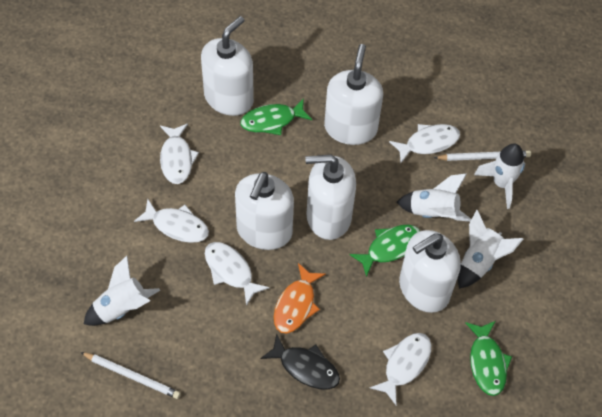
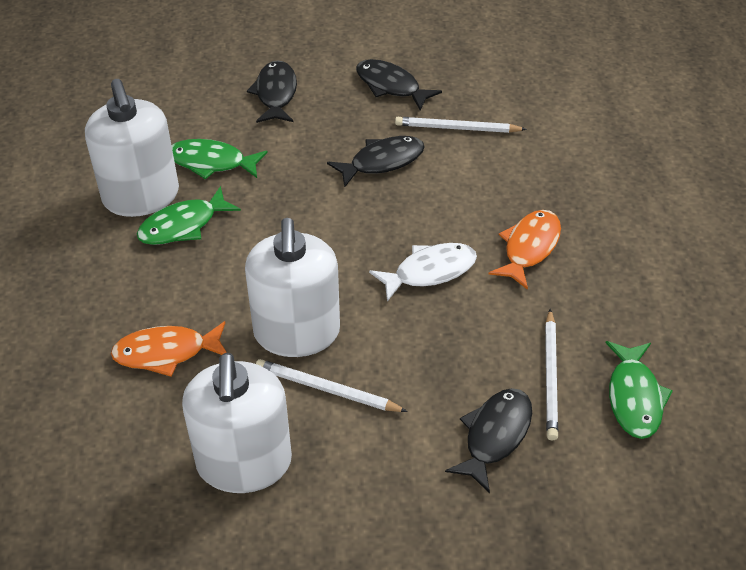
black fish: [261,333,340,390] = 1 -> [247,60,297,123] [327,136,425,187] [356,59,442,110] [445,388,532,494] = 4
orange fish: [274,263,326,334] = 1 -> [111,321,227,377] [489,210,561,290] = 2
white fish: [134,199,209,243] [160,124,199,184] [205,242,269,306] [370,333,431,405] [389,124,460,163] = 5 -> [369,243,477,302] = 1
white pencil: [80,352,181,399] [434,151,531,161] = 2 -> [256,359,408,412] [395,117,527,133] [545,309,558,440] = 3
white rocket: [84,256,160,326] [397,174,472,222] [458,210,523,289] [474,143,525,209] = 4 -> none = 0
white soap dispenser: [201,16,254,116] [235,172,294,250] [305,154,356,240] [324,44,383,145] [399,230,461,313] = 5 -> [85,79,179,217] [182,353,292,493] [245,218,340,357] = 3

